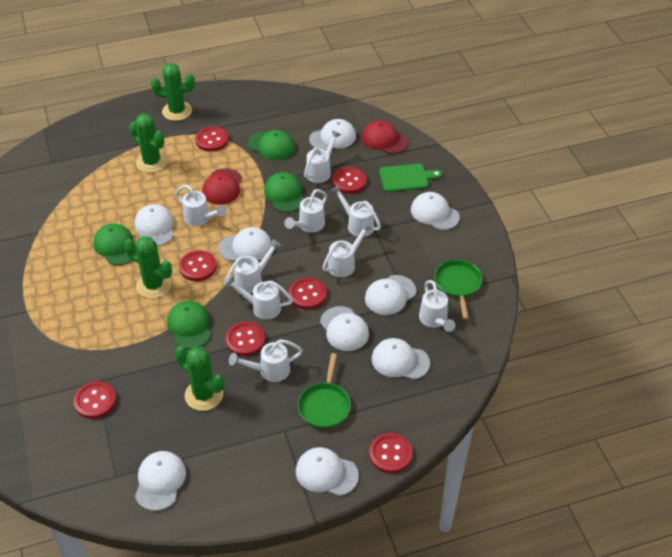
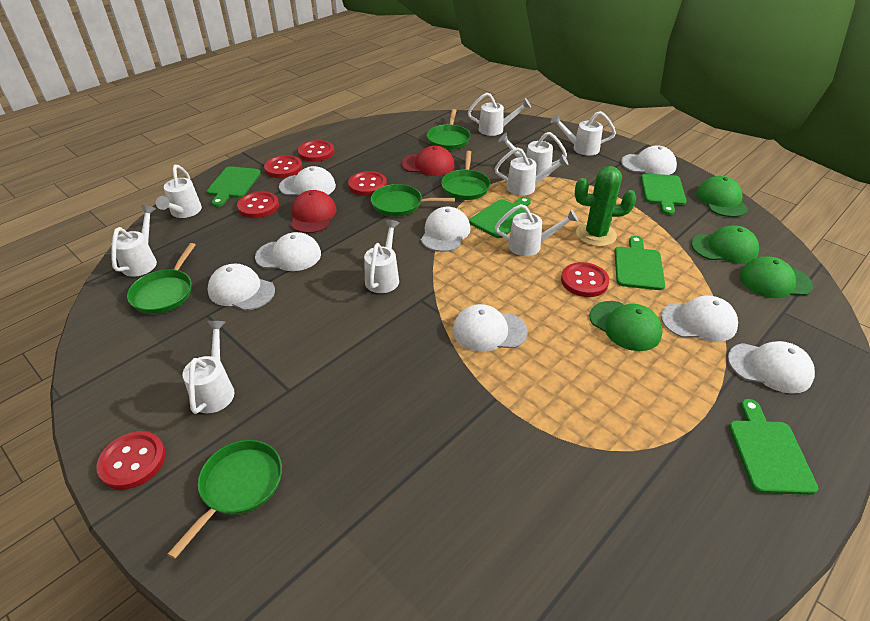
green cactus: [124,236,172,299] [129,114,168,173] [151,63,195,121] [175,346,224,411] = 4 -> [575,166,636,247] = 1
green cutting board: [379,164,442,192] = 1 -> [207,166,261,207] [469,197,531,238] [615,236,665,290] [641,173,687,215] [729,399,818,495] = 5
green pan: [298,353,351,429] [434,259,482,319] = 2 -> [127,243,196,314] [168,440,282,559] [371,184,455,217] [427,109,471,150] [441,151,491,200] = 5
red button: [74,381,116,419] [179,250,217,281] [195,126,229,152] [226,322,265,356] [289,277,327,310] [332,167,366,194] [369,433,412,473] = 7 -> [96,431,166,490] [237,191,279,218] [264,155,302,178] [298,140,334,162] [348,171,387,196] [561,262,609,297] = 6
white cap: [135,204,174,246] [135,451,186,511] [219,227,272,261] [296,447,359,496] [309,119,356,151] [320,306,369,351] [365,275,416,315] [372,338,430,380] [411,192,460,230] = 9 -> [208,264,275,311] [255,232,321,271] [279,166,336,196] [421,207,470,252] [453,304,528,352] [621,145,677,175] [661,295,738,342] [728,341,815,394] = 8

